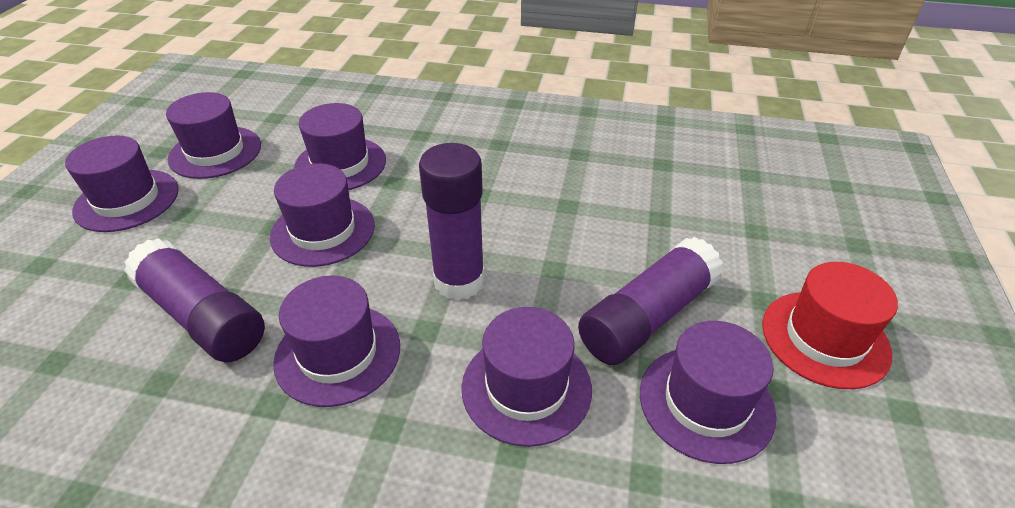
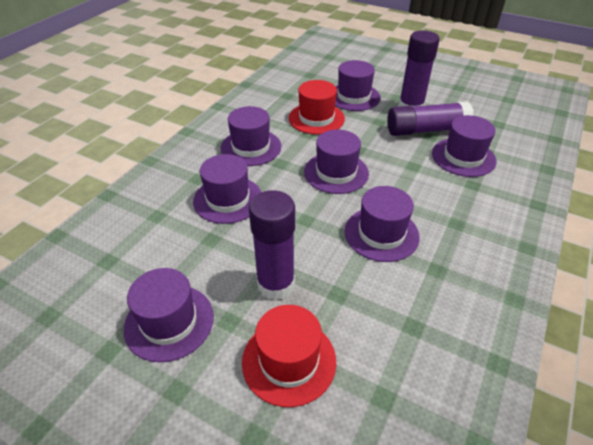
red hat: [762,262,898,389] = 1 -> [242,305,336,407] [289,80,345,135] = 2

